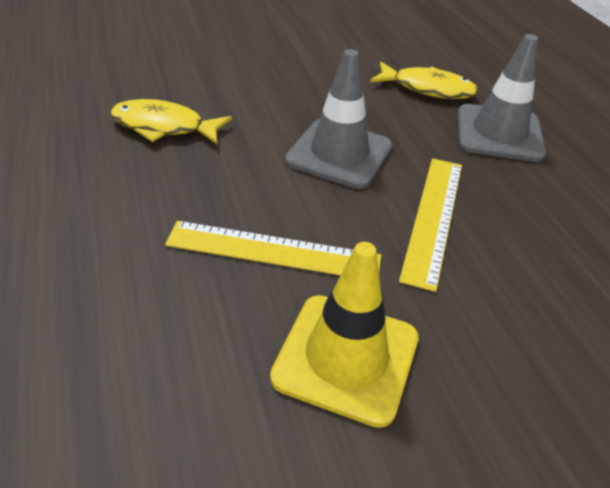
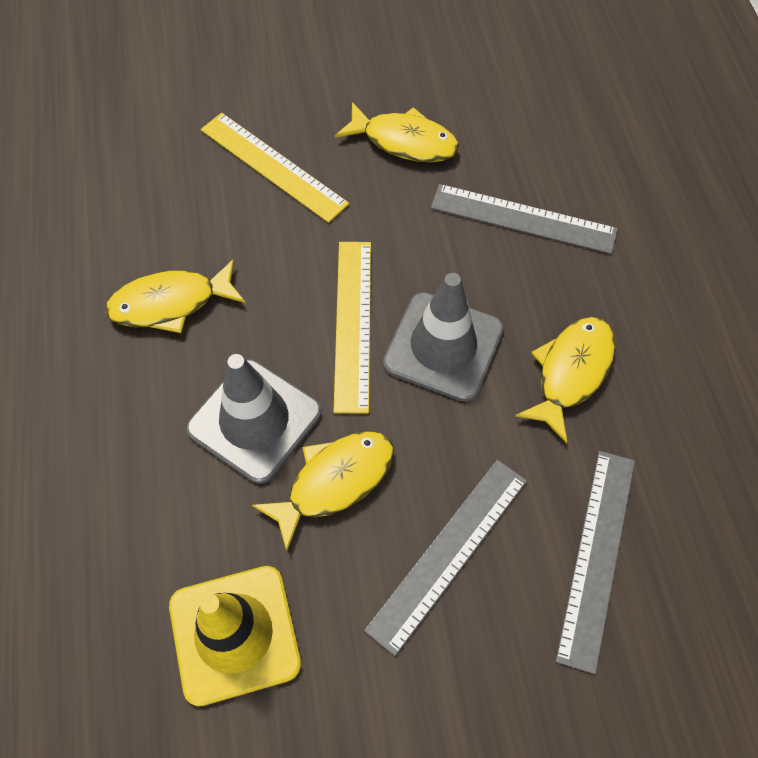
grey ruler: none = 0 -> [364,460,527,656] [431,184,618,254] [556,451,635,674] = 3
yellow fish: [110,99,232,144] [370,62,478,99] = 2 -> [105,259,245,333] [252,431,394,551] [335,102,459,162] [515,317,615,443] = 4

